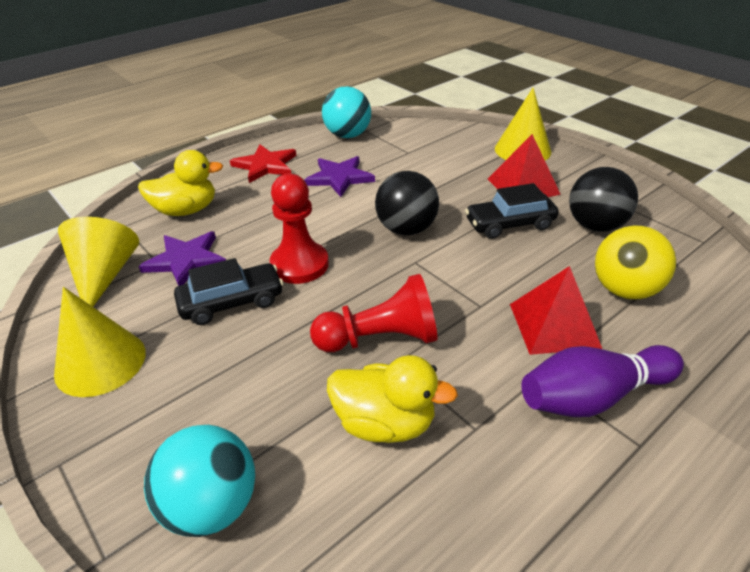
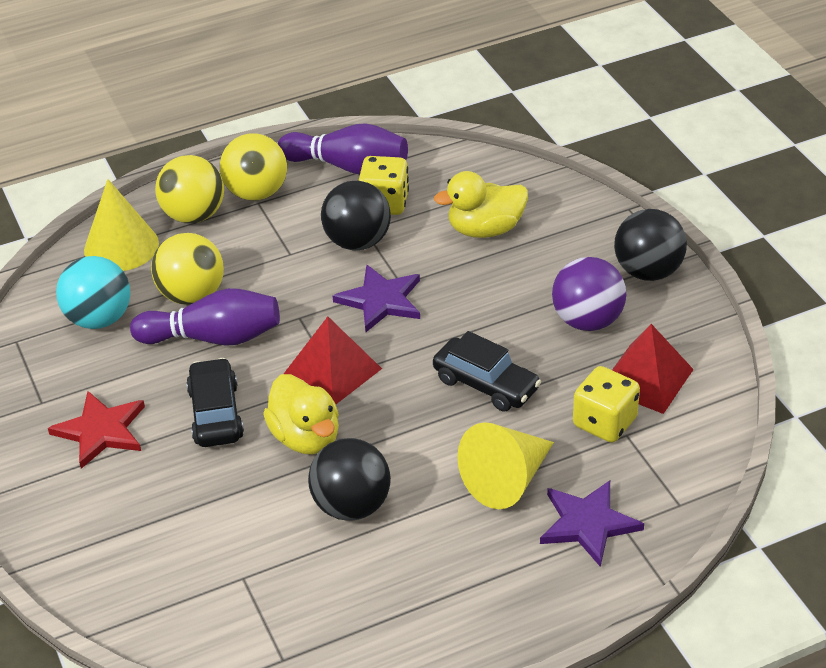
black ball: [375,171,439,235] [569,167,638,232] = 2 -> [308,438,391,521] [321,181,391,250] [614,209,687,281] = 3
purple ball: none = 0 -> [552,257,626,331] = 1
purple bowling pin: [521,345,684,417] = 1 -> [130,288,280,346] [278,123,408,174] = 2
red pawn: [269,174,329,284] [310,274,438,352] = 2 -> none = 0
turquoise ball: [144,425,255,537] [322,86,371,138] = 2 -> [56,256,130,329] = 1
yellow ball: [595,226,676,300] = 1 -> [151,233,224,305] [155,155,224,224] [220,133,287,201] = 3
yellow cone: [54,287,146,397] [58,217,139,307] [495,88,551,160] = 3 -> [84,179,159,271] [457,422,554,509] = 2
yellow dice: none = 0 -> [358,156,409,215] [573,366,640,443] = 2

